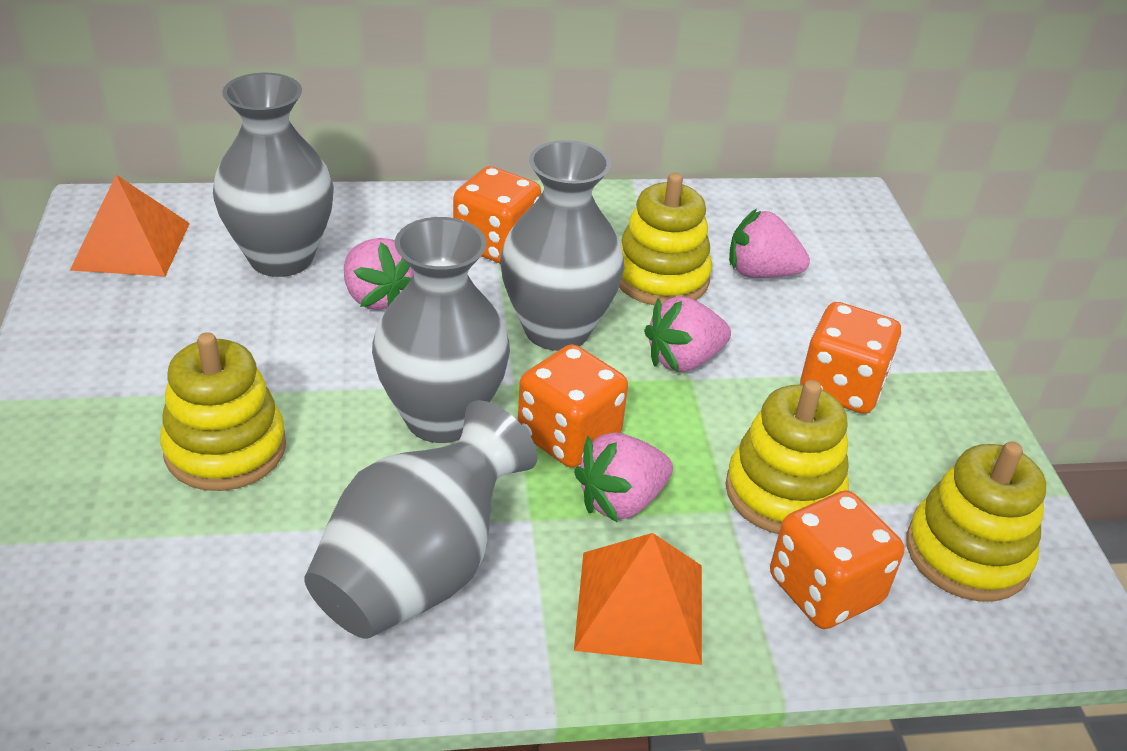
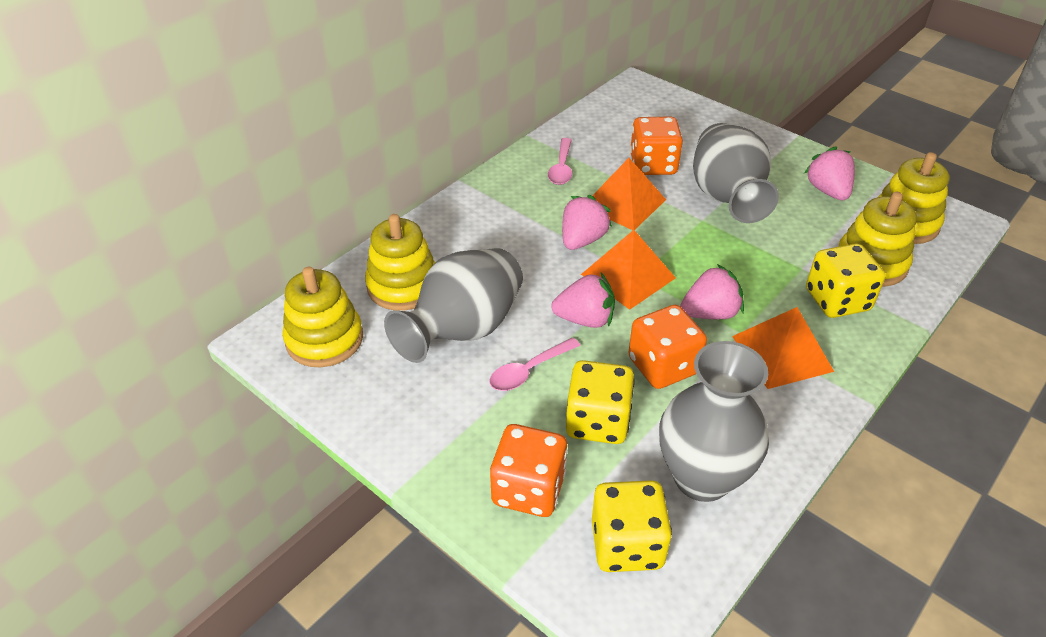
grey vase: [213,73,334,277] [304,400,537,639] [372,217,510,443] [500,140,624,351] = 4 -> [384,248,523,363] [659,341,769,502] [693,123,779,223] = 3
orange dice: [453,166,541,263] [518,344,628,468] [770,490,904,629] [800,302,901,414] = 4 -> [490,424,568,517] [628,305,707,389] [630,116,683,175] = 3
orange pyramid: [69,175,190,276] [574,533,702,665] = 2 -> [581,230,676,310] [592,158,666,230] [732,307,834,389] = 3
pink spoon: none = 0 -> [490,338,580,391] [548,138,572,185] = 2
yellow dice: none = 0 -> [566,360,635,444] [592,480,672,572] [806,244,886,318] = 3

